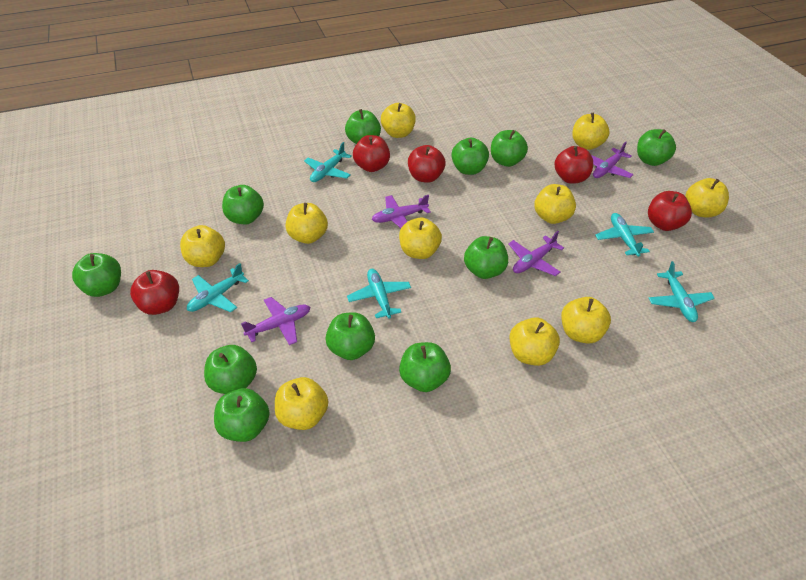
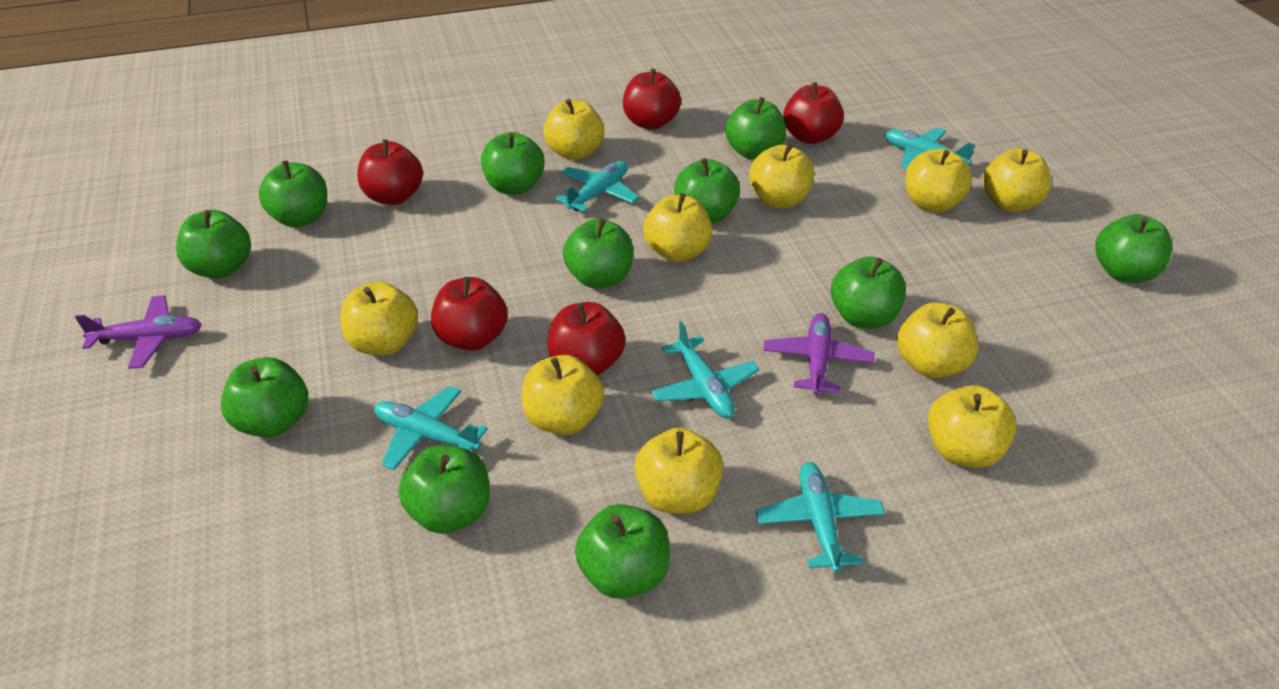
purple plane: [241,297,310,345] [372,195,431,228] [508,231,564,276] [591,142,634,178] = 4 -> [75,295,202,369] [763,313,874,395] = 2

